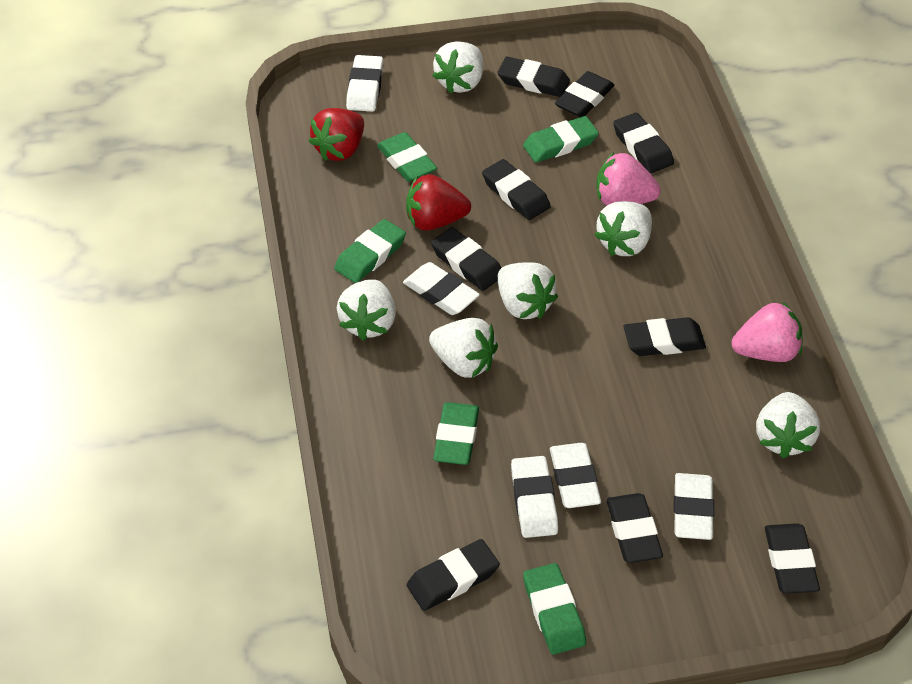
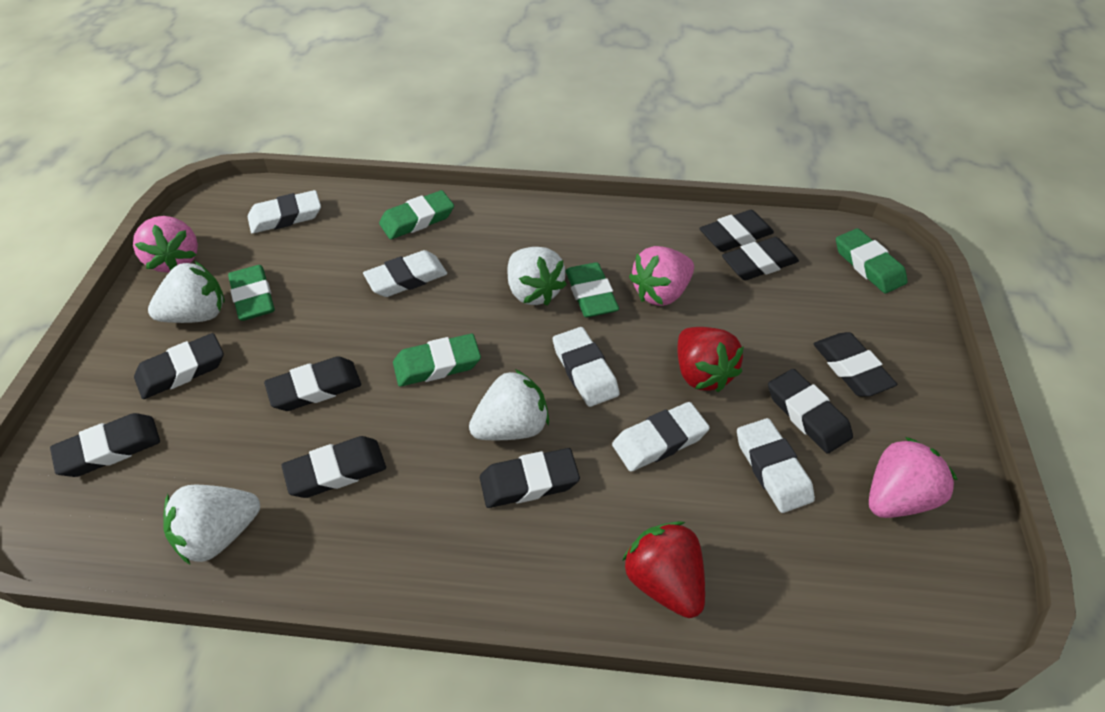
pink strawberry: [596,152,661,206] [732,302,803,362] = 2 -> [133,216,198,273] [629,246,694,306] [869,437,958,518] = 3
white strawberry: [337,279,396,341] [429,318,498,378] [433,41,483,94] [498,263,558,319] [595,201,652,256] [756,392,820,458] = 6 -> [148,261,225,323] [163,485,260,564] [469,369,549,440] [508,247,567,306] = 4

